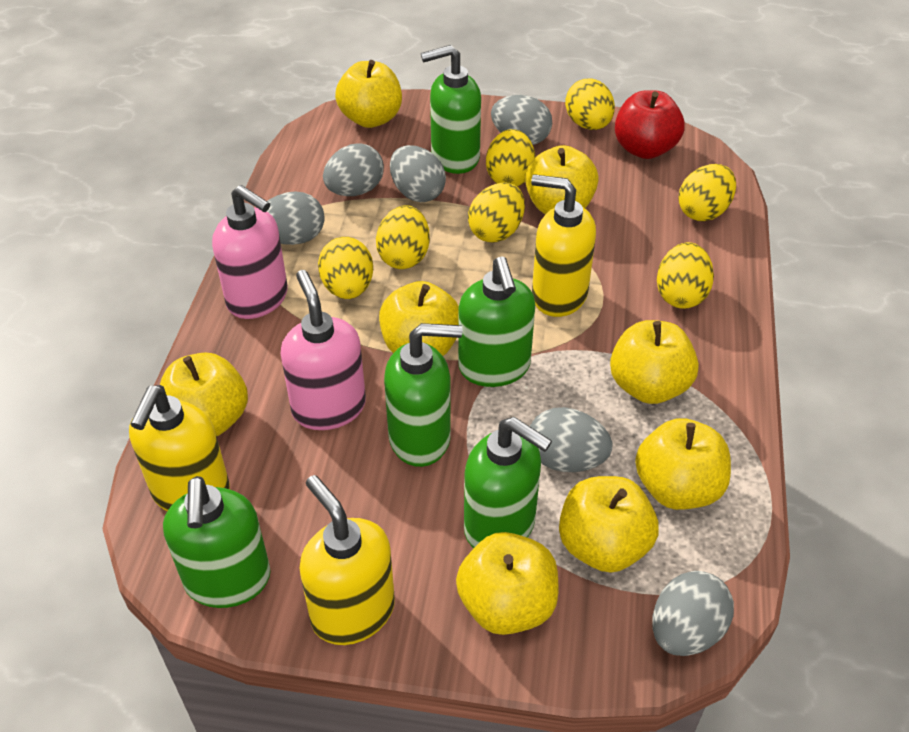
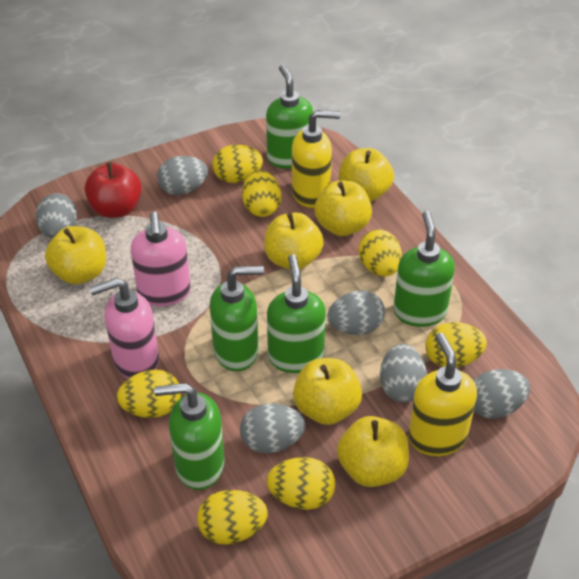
yellow apple: [160,352,248,436] [335,60,402,128] [379,281,459,356] [456,532,558,635] [525,145,599,214] [559,476,659,573] [610,320,699,404] [635,418,731,510] = 8 -> [45,226,106,284] [264,212,324,269] [293,358,362,425] [315,180,372,236] [337,416,409,487] [339,148,394,202] = 6
yellow soap dispenser: [129,385,230,511] [300,475,395,645] [531,174,596,317] = 3 -> [292,110,340,208] [408,333,477,456] = 2

